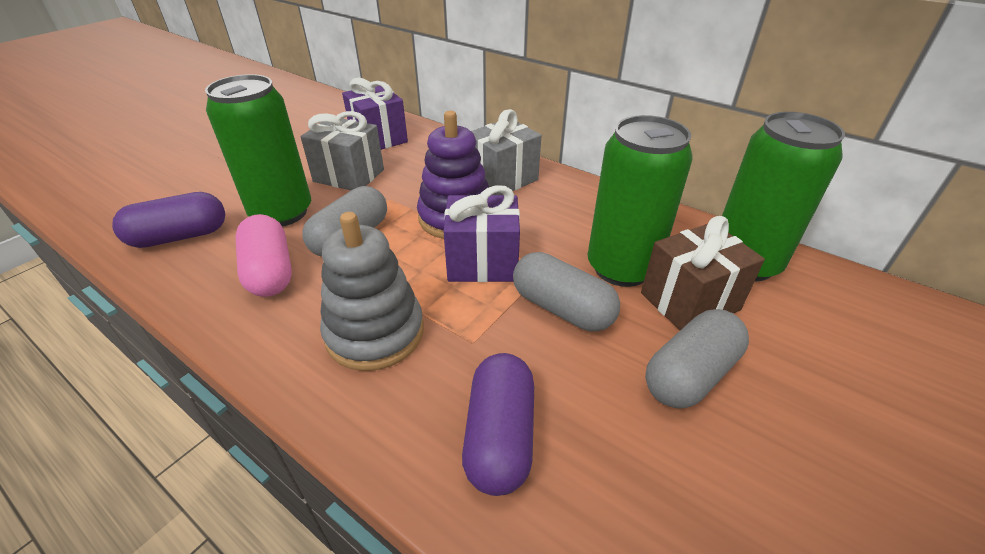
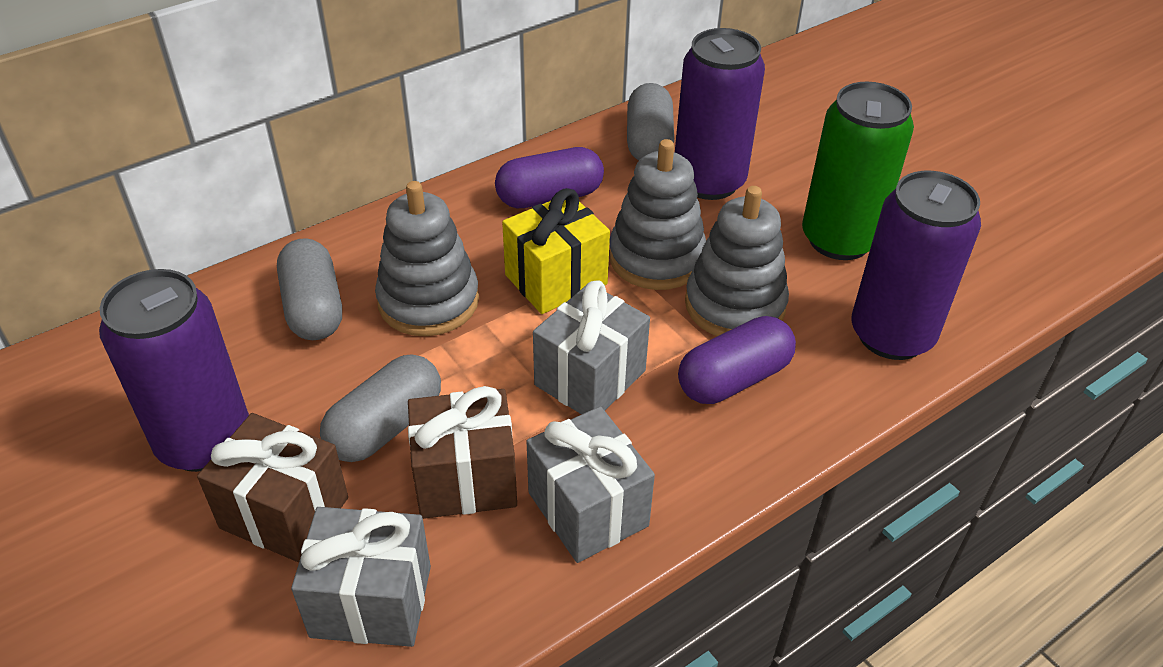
brown gift: [641,216,765,330] = 1 -> [197,413,348,563] [408,386,517,519] = 2
green can: [205,74,311,226] [588,115,693,287] [722,112,845,282] = 3 -> [802,82,914,260] = 1
grey gift: [301,111,384,190] [471,109,541,195] = 2 -> [291,507,431,647] [526,406,655,563] [533,281,650,415] = 3
grey stacking toy: [320,212,424,371] = 1 -> [375,181,479,336] [609,139,706,290] [685,186,789,336] = 3
pink capsule: [235,214,292,297] = 1 -> none = 0
purple can: none = 0 -> [99,269,249,472] [675,28,765,200] [851,171,981,360] = 3
purple gift: [342,78,408,150] [443,185,520,282] = 2 -> none = 0
purple stacking toy: [417,111,489,239] = 1 -> none = 0
yellow gift: none = 0 -> [502,188,610,314] = 1

